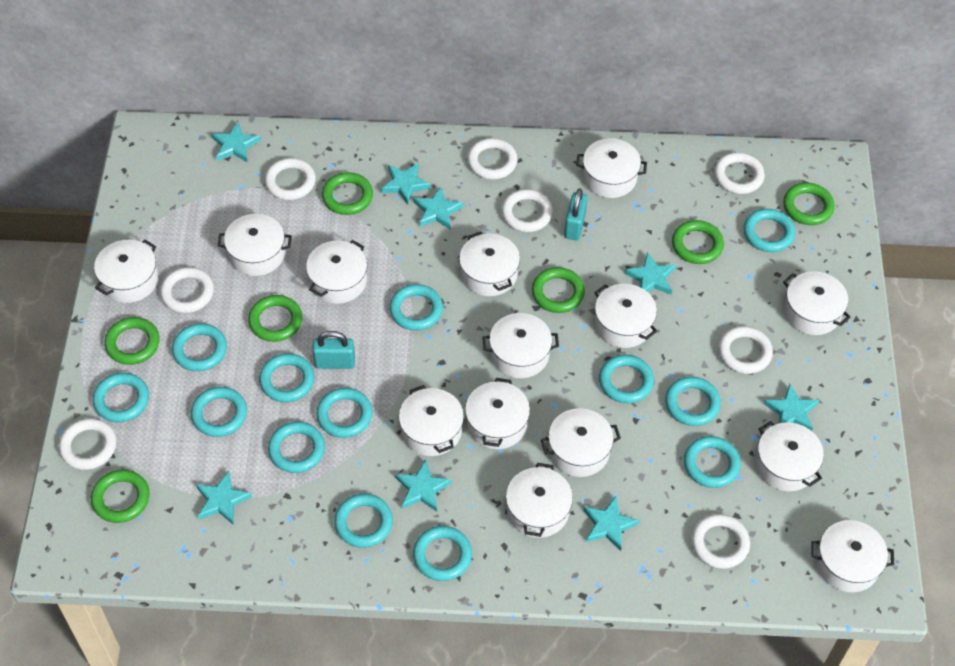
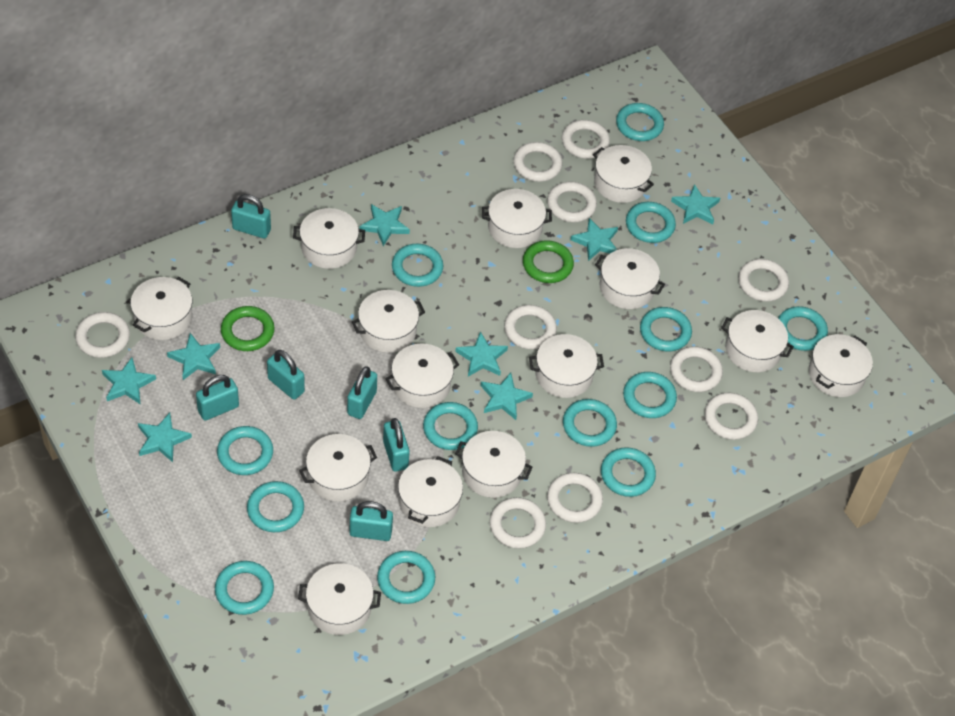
green ring: [91,470,150,523] [104,317,160,365] [248,295,302,342] [322,172,373,215] [532,267,585,313] [672,220,724,264] [783,183,835,225] = 7 -> [221,306,275,351] [523,240,574,283] = 2
turquoise padlock: [313,331,355,369] [564,188,588,241] = 2 -> [196,375,239,421] [231,194,271,239] [267,350,305,400] [347,366,377,419] [350,501,393,541] [383,418,410,472] = 6
white ring: [59,418,117,470] [160,267,214,313] [265,158,316,200] [467,138,517,180] [501,189,553,232] [691,514,750,569] [714,152,765,194] [718,326,773,374] = 8 -> [75,312,130,358] [489,497,546,549] [504,305,557,350] [513,142,562,182] [547,182,597,222] [547,473,603,523] [562,120,610,159] [670,346,723,392] [704,392,758,440] [738,259,789,302] = 10

